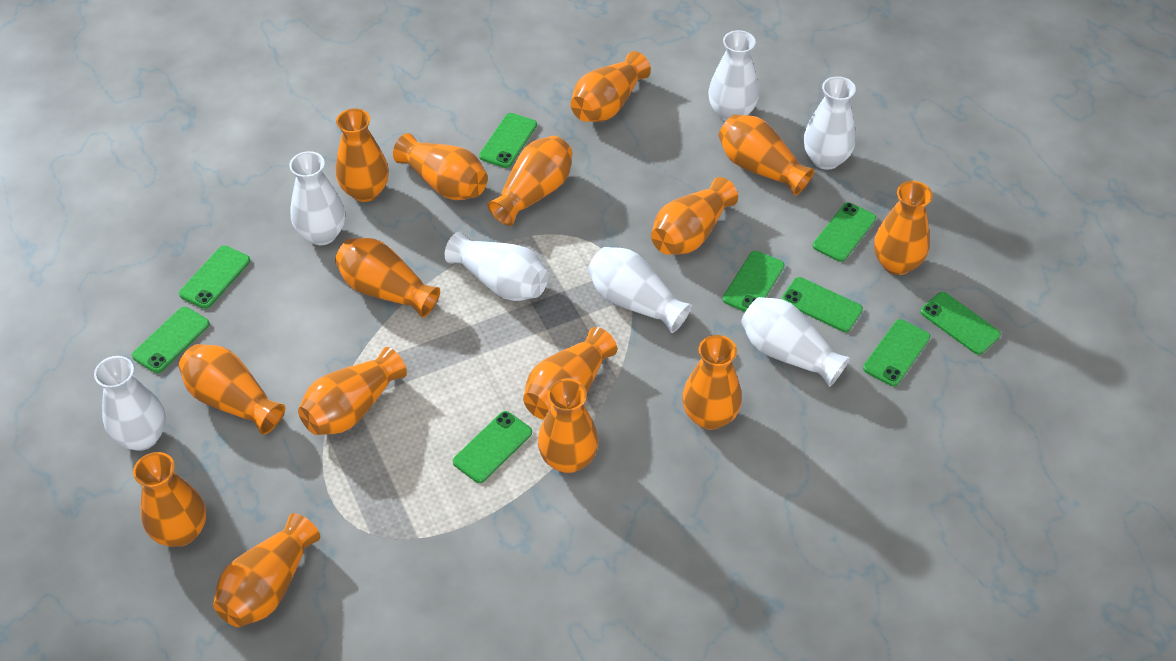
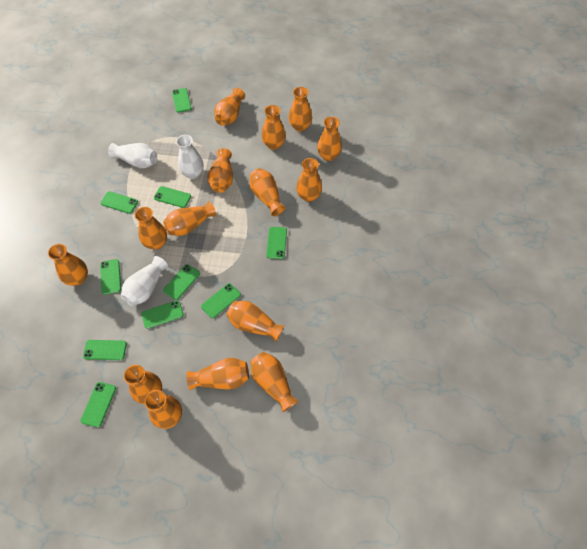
green phone: [132,307,210,373] [179,246,250,309] [453,411,532,483] [479,113,537,168] [723,251,785,312] [782,277,863,332] [813,202,876,262] [863,319,930,386] [920,292,1001,355] = 9 -> [80,382,116,428] [83,340,127,360] [100,191,138,214] [100,259,121,295] [142,300,184,329] [154,186,191,208] [163,264,200,300] [172,88,192,113] [201,283,241,318] [266,227,287,259] = 10
white vase: [94,356,166,451] [289,151,345,245] [445,232,549,301] [588,247,692,333] [708,30,759,122] [741,297,850,387] [804,76,856,170] = 7 -> [108,143,157,168] [121,256,168,306] [176,135,203,179] = 3

